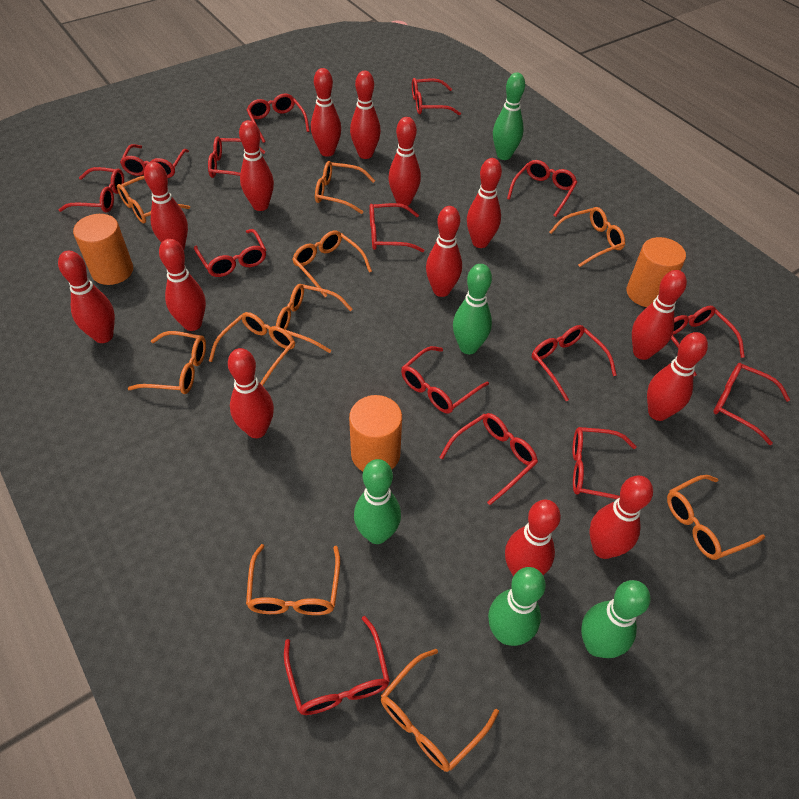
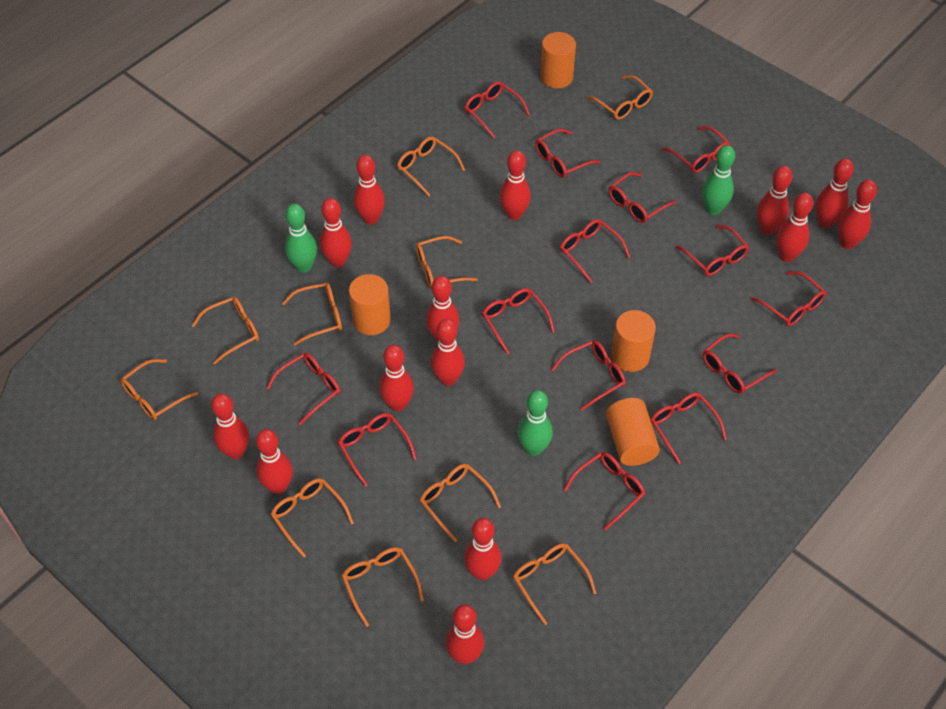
green bowling pin: [354,459,401,544] [453,264,492,354] [488,567,546,646] [493,72,525,160] [581,580,650,658] = 5 -> [285,203,317,273] [517,390,553,456] [702,145,735,215] = 3
orange cylinder: [73,214,133,285] [349,395,402,471] [626,237,686,307] = 3 -> [349,274,391,335] [540,32,576,89] [606,398,660,466] [611,310,656,372] = 4
red glasses: [59,167,124,212] [120,144,189,178] [194,229,266,277] [208,136,265,178] [247,93,310,143] [284,616,390,715] [369,203,425,252] [401,346,489,414] [412,78,461,116] [439,413,538,505] [507,160,577,217] [532,325,617,401] [572,427,636,499] [671,306,745,377] [713,363,790,445] = 15 -> [266,353,340,425] [338,413,417,487] [465,81,530,139] [482,288,555,354] [535,129,600,178] [551,340,625,410] [560,219,630,283] [563,452,645,531] [609,172,677,223] [650,393,727,464] [662,126,731,173] [676,225,749,276] [703,334,777,394] [751,271,826,326] = 14

